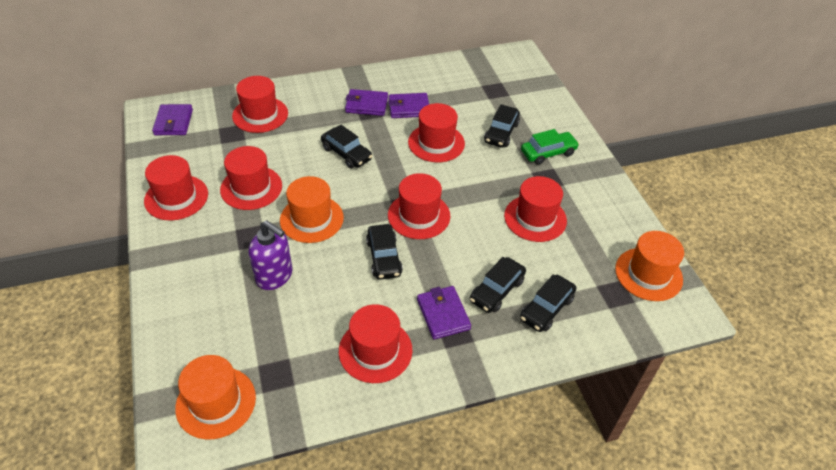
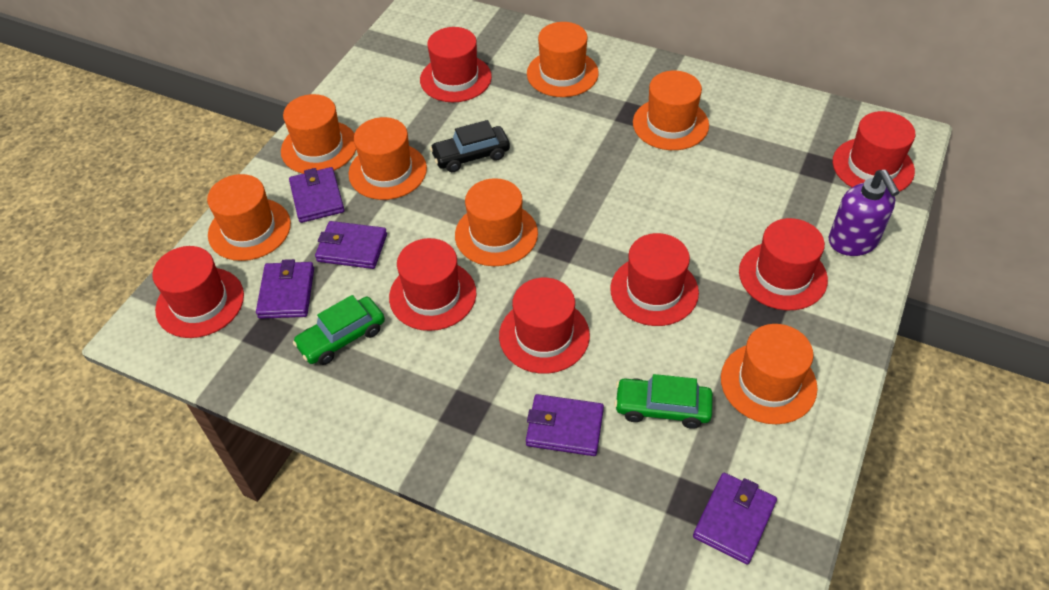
black car: [321,125,373,168] [366,224,403,280] [470,257,526,313] [484,104,520,148] [520,274,577,332] = 5 -> [430,120,510,172] = 1
green car: [521,129,579,165] = 1 -> [293,295,385,365] [614,374,713,429] = 2
orange hat: [175,355,256,439] [280,176,344,243] [615,231,684,301] = 3 -> [207,174,291,261] [281,94,356,174] [348,117,427,200] [455,178,538,266] [527,22,599,97] [633,71,709,150] [721,324,818,424] = 7
purple wallet: [152,104,193,135] [345,89,388,116] [388,93,429,118] [417,286,471,339] = 4 -> [256,259,314,319] [289,167,344,223] [315,221,387,269] [526,394,604,456] [693,473,777,565] = 5

